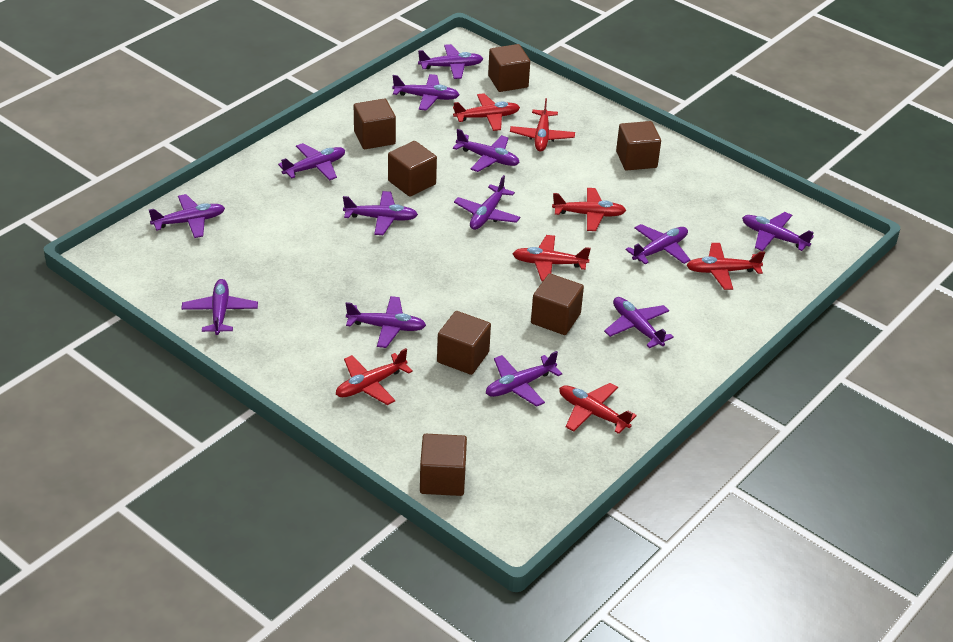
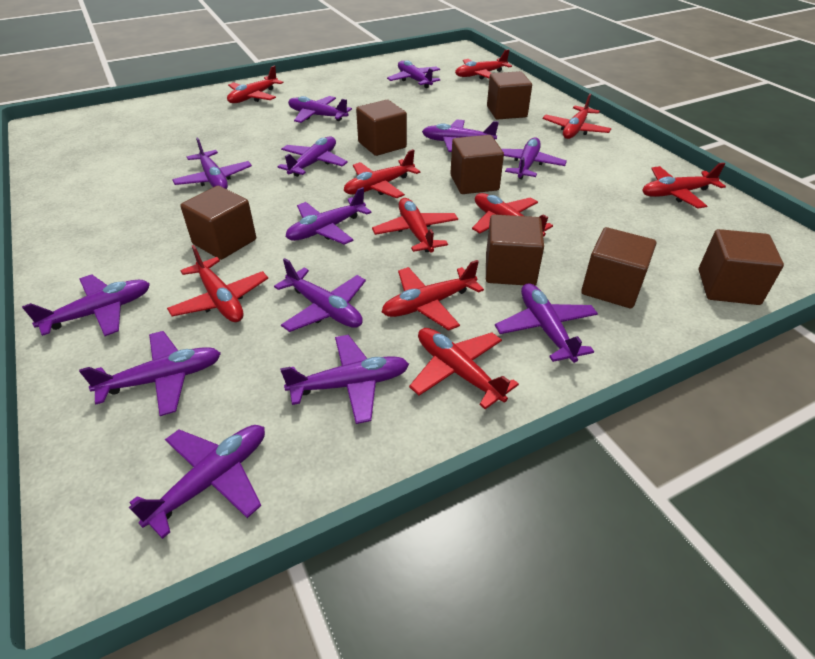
red plane: [336,348,413,405] [453,93,520,131] [510,98,575,151] [512,235,591,281] [552,188,626,231] [559,383,637,434] [686,243,765,290] = 7 -> [167,245,268,322] [227,66,284,103] [344,149,421,198] [372,198,458,253] [382,260,484,331] [409,328,519,409] [455,49,512,79] [472,193,553,237] [543,94,611,139] [642,163,726,208] = 10

